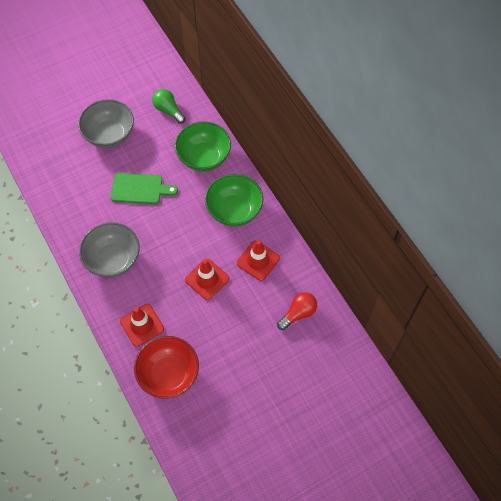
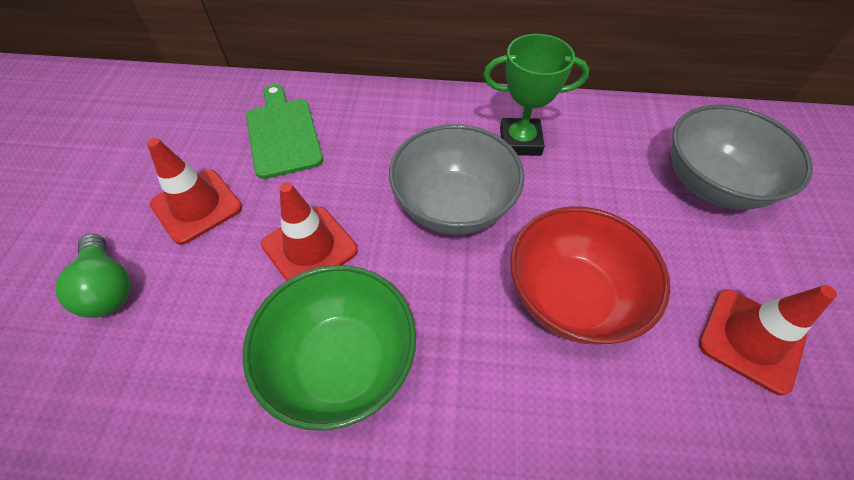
green bowl: [175,122,231,171] [205,174,263,227] = 2 -> [243,265,416,431] = 1
green trophy: none = 0 -> [483,34,589,156] = 1
red light bulb: [277,292,317,330] = 1 -> none = 0

